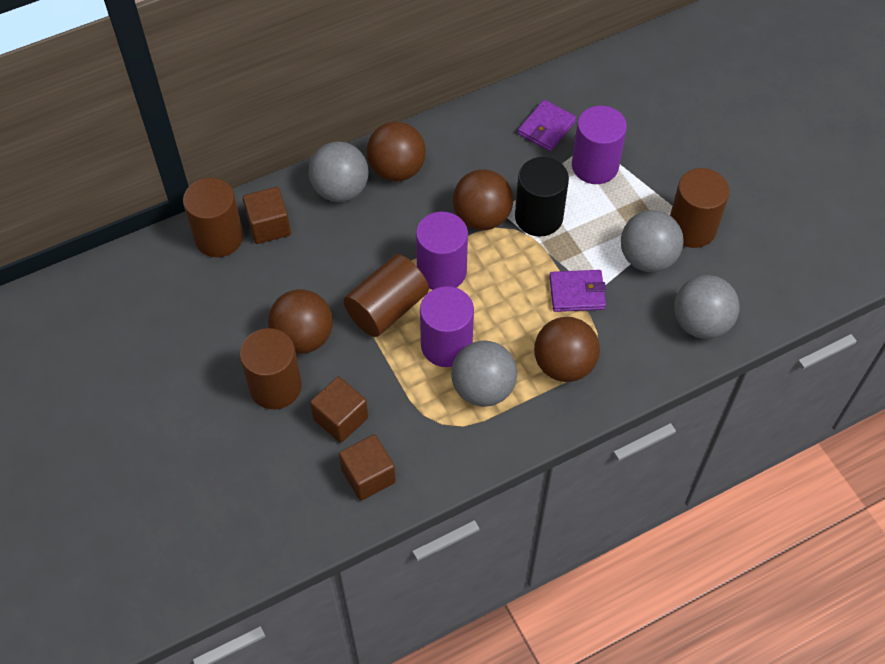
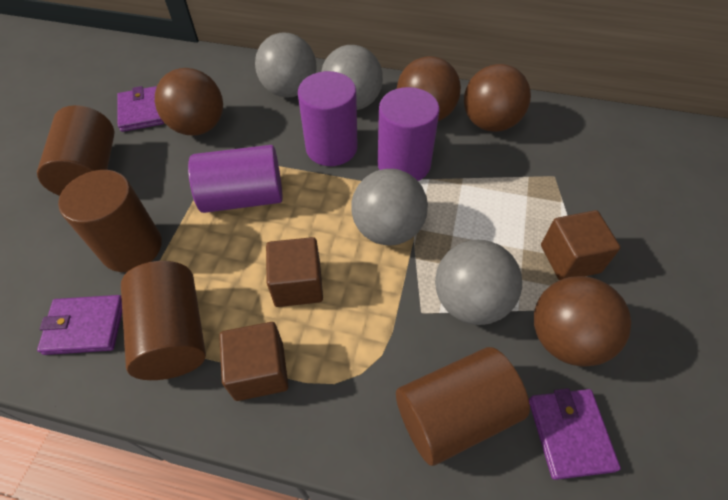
black cylinder: [515,157,569,237] = 1 -> none = 0
purple wallet: [518,100,576,151] [549,270,606,312] = 2 -> [37,295,122,355] [117,86,164,132] [529,388,621,480] = 3

